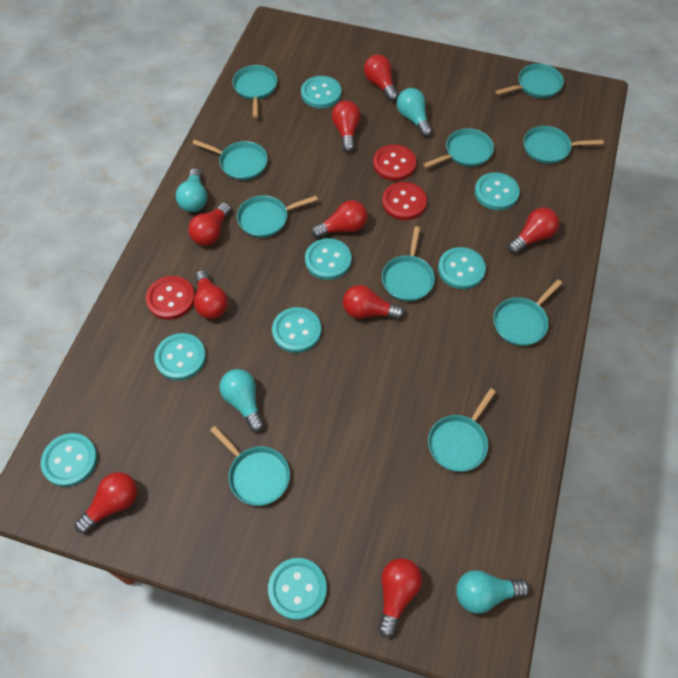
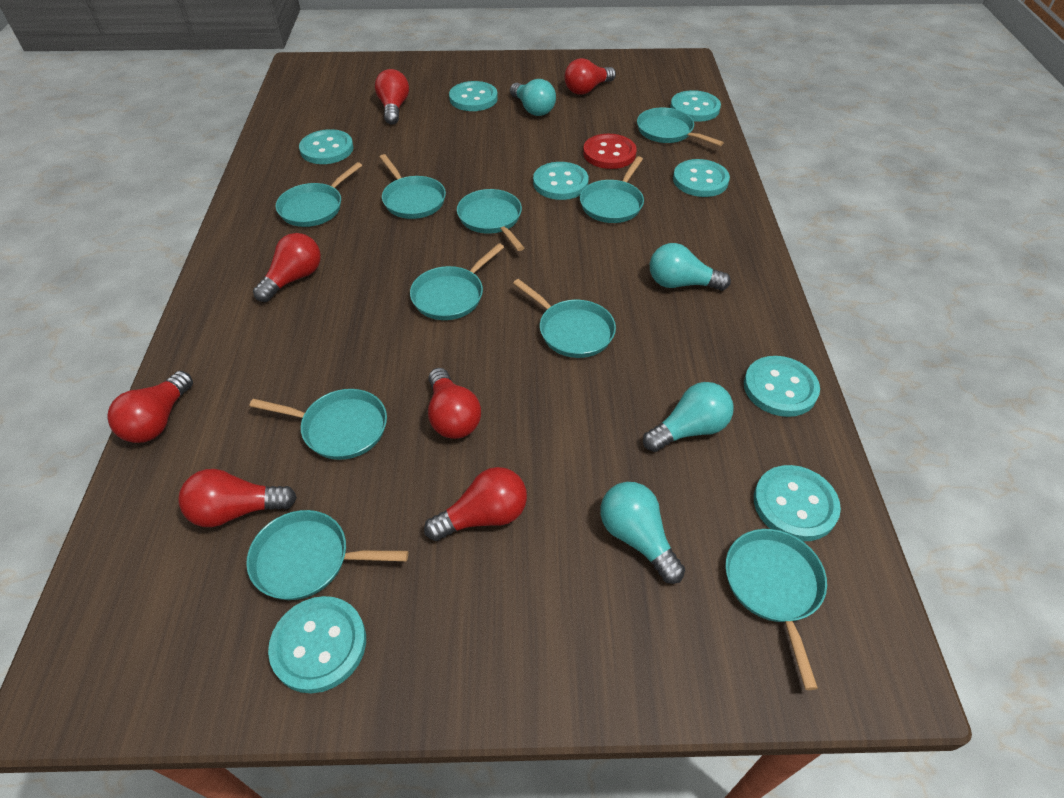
red button: [146,276,195,320] [373,144,416,181] [382,182,427,220] = 3 -> [583,134,637,169] = 1
red light bulb: [75,472,137,534] [188,203,231,246] [194,270,228,319] [311,200,367,238] [332,100,361,152] [343,285,404,320] [364,54,398,101] [378,558,422,638] [508,208,559,254] = 9 -> [107,371,193,443] [179,469,297,527] [253,233,321,302] [375,69,409,125] [424,467,527,541] [428,368,481,439] [564,58,616,95] = 7

